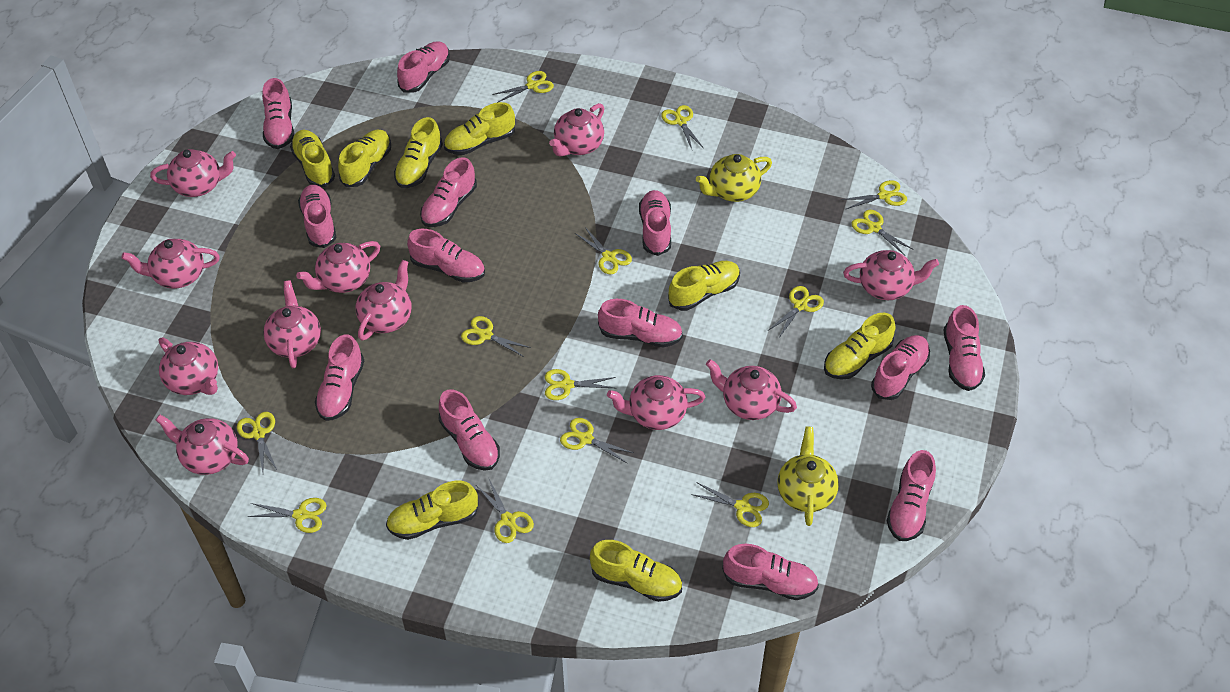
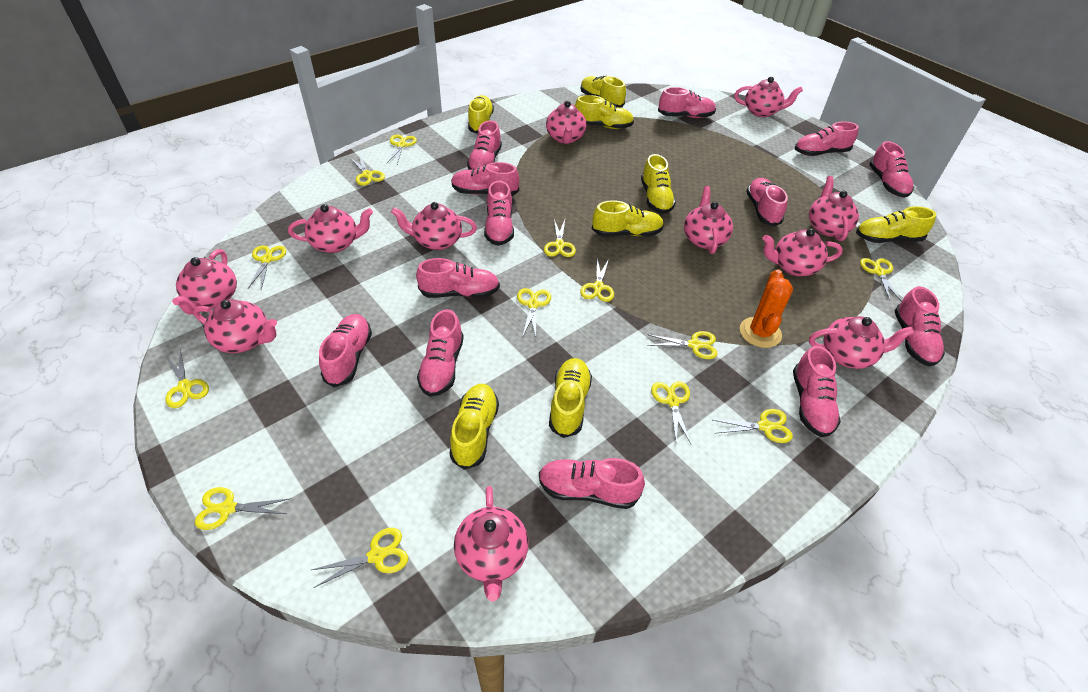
orange cactus: none = 0 -> [740,269,793,348] = 1
yellow teapot: [696,154,772,202] [777,427,839,526] = 2 -> none = 0

